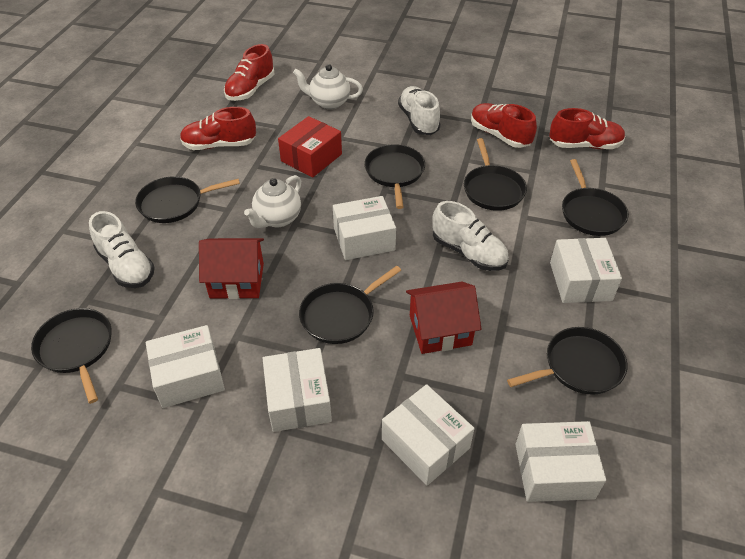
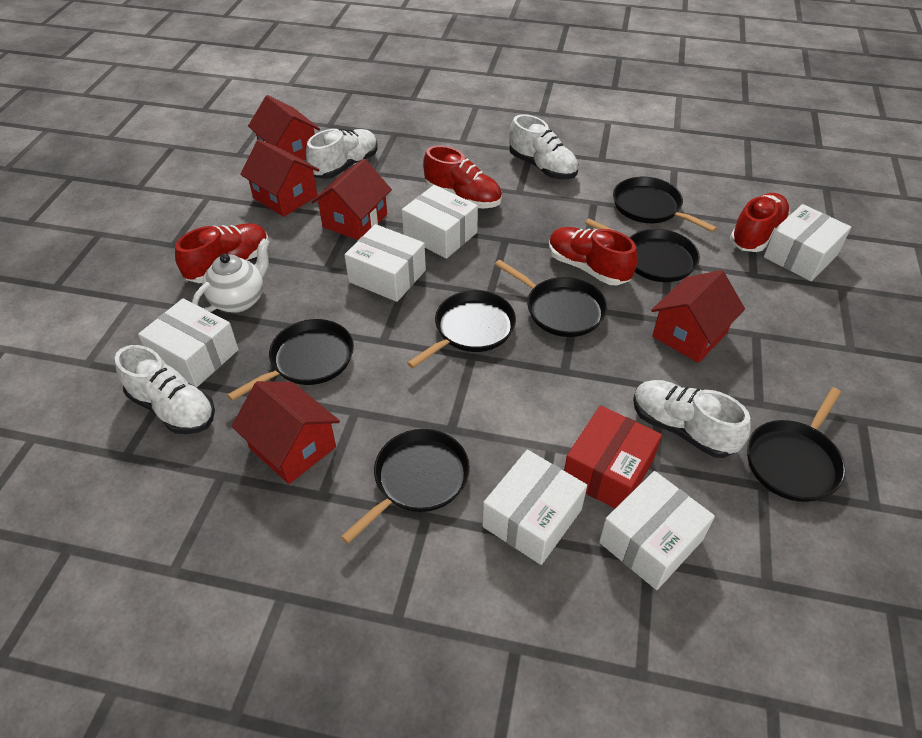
red house: [199,238,264,299] [406,282,481,354] = 2 -> [232,381,340,484] [240,140,320,217] [248,95,320,160] [312,159,392,240] [651,270,745,363] = 5
white shoe: [89,211,155,288] [398,86,441,135] [432,201,509,271] = 3 -> [115,345,215,434] [306,129,378,179] [509,114,578,179] [633,380,751,458] = 4
white teapot: [244,175,301,228] [293,64,363,109] = 2 -> [192,238,270,313] = 1

